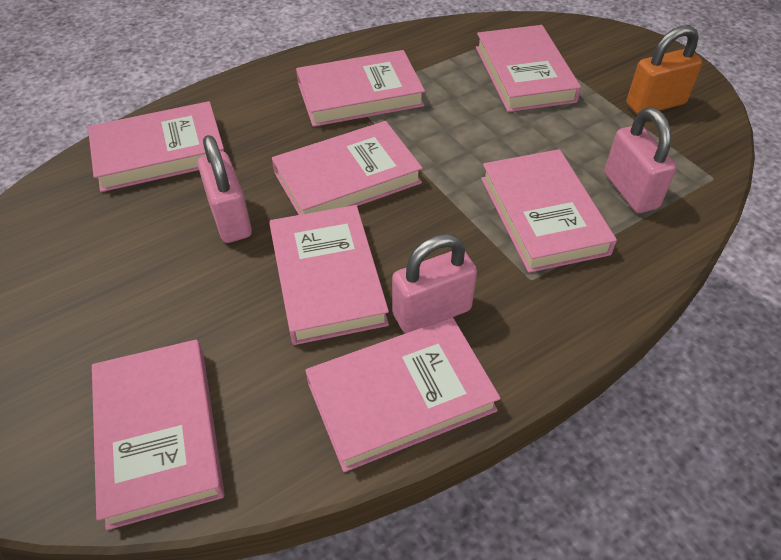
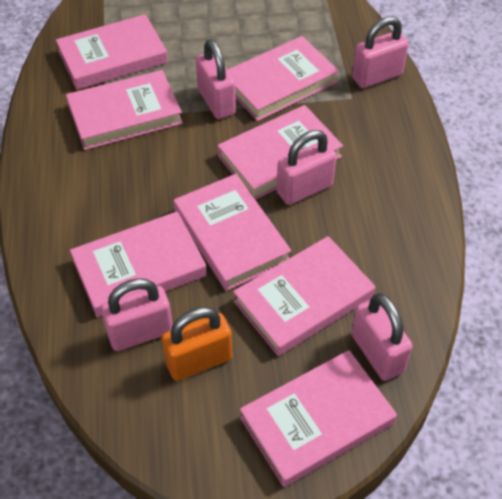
pink padlock: [198,135,252,243] [392,233,477,333] [604,107,677,213] = 3 -> [101,278,173,351] [196,39,236,119] [277,130,337,205] [351,293,413,381] [352,16,409,88] = 5

